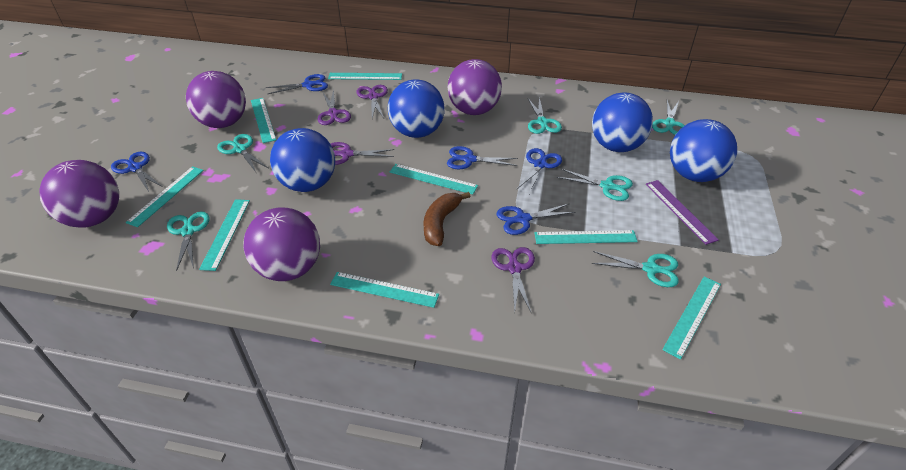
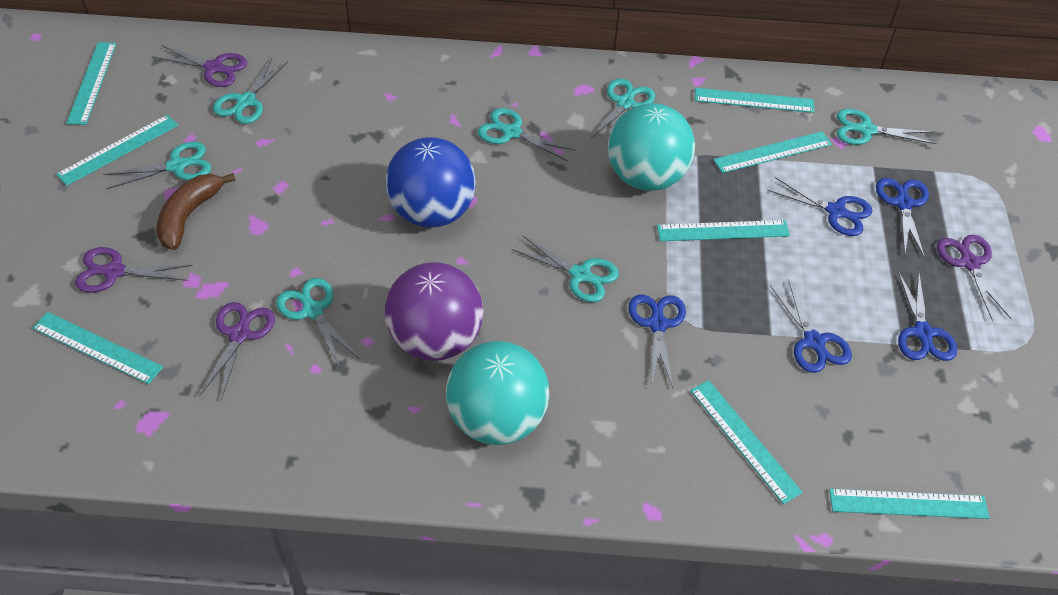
blue ball: [270,128,335,192] [388,79,445,138] [592,93,653,152] [670,119,737,182] = 4 -> [386,137,476,228] = 1
purple ball: [39,160,119,228] [186,71,246,128] [243,208,320,281] [448,59,502,115] = 4 -> [385,262,484,361] = 1
purple ruler: [646,180,719,245] = 1 -> none = 0
turquoise ball: none = 0 -> [446,341,549,445] [608,103,695,191] = 2
turquoise scissors: [167,211,210,271] [217,134,268,172] [528,97,562,134] [557,169,633,201] [591,251,679,287] [652,100,685,135] = 6 -> [103,142,212,189] [213,58,288,124] [276,278,360,367] [478,108,576,161] [512,235,619,302] [590,78,655,147] [837,109,935,145] = 7

